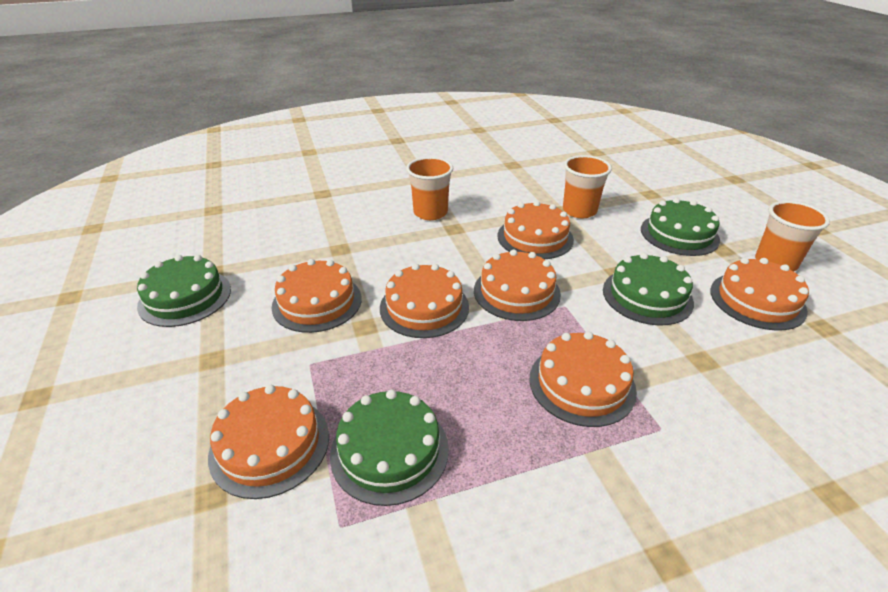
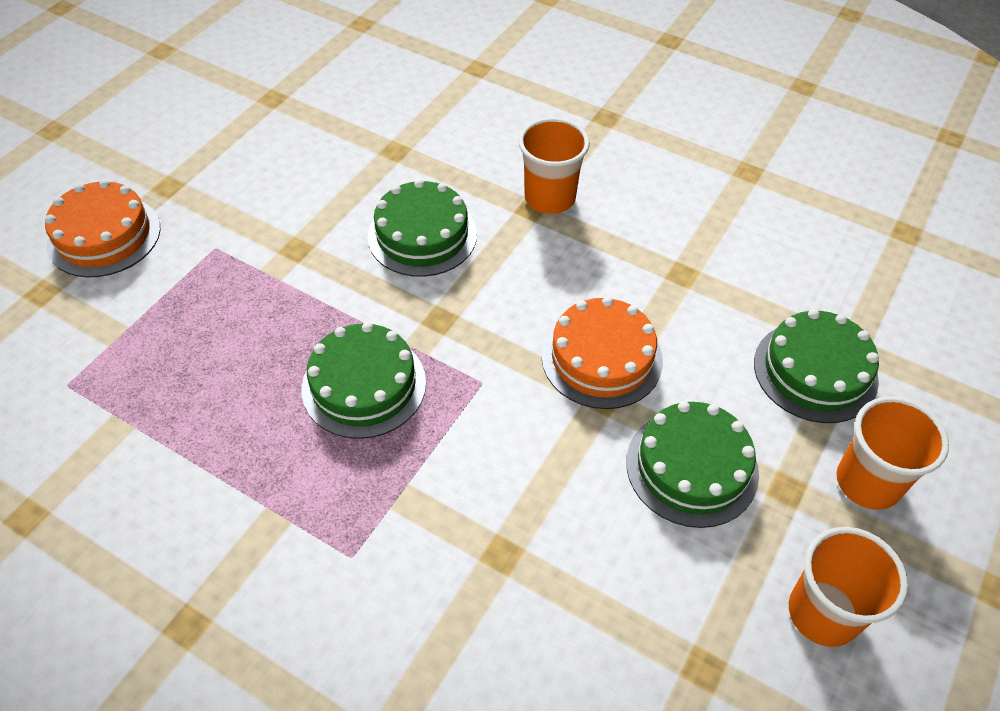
orange cake: [208,385,329,499] [272,259,362,333] [380,264,469,338] [474,249,561,321] [498,201,574,259] [529,332,637,427] [710,258,809,331] = 7 -> [45,179,160,277] [542,297,663,409] = 2

